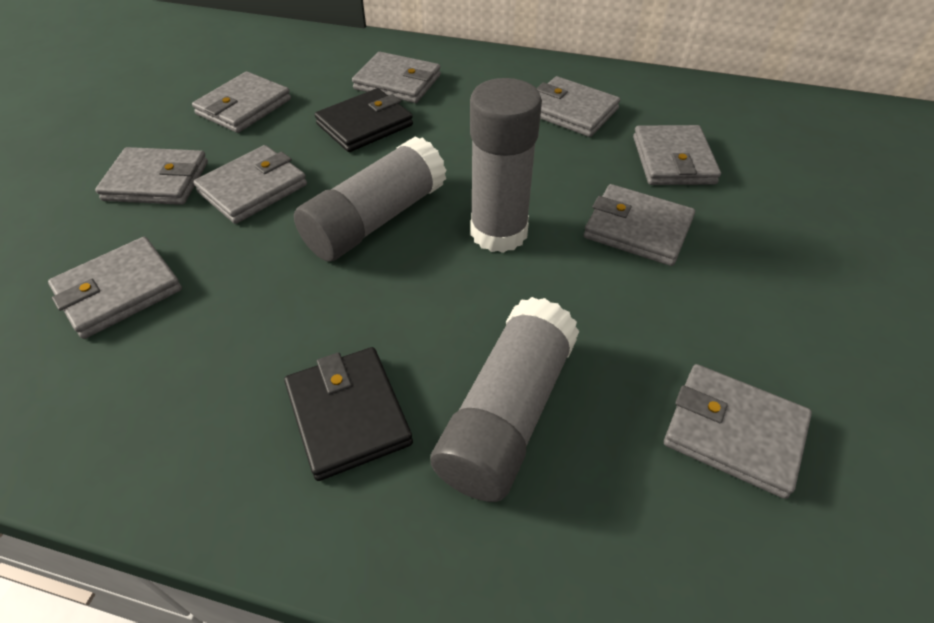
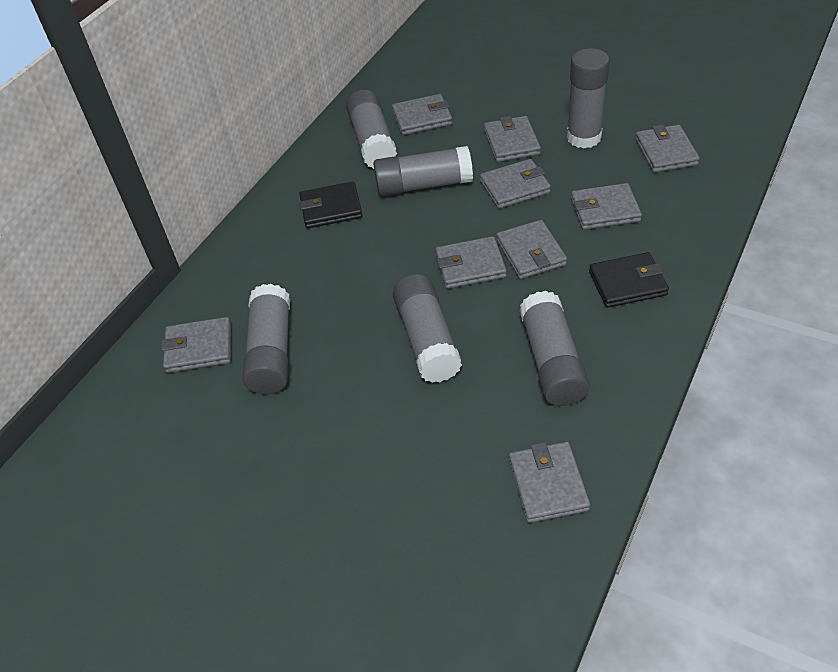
grey glue stick: [294,136,447,262] [430,297,580,502] [470,78,542,253] = 3 -> [242,284,290,394] [346,90,397,169] [373,146,473,196] [393,274,462,383] [519,291,590,406] [567,48,610,149] = 6

